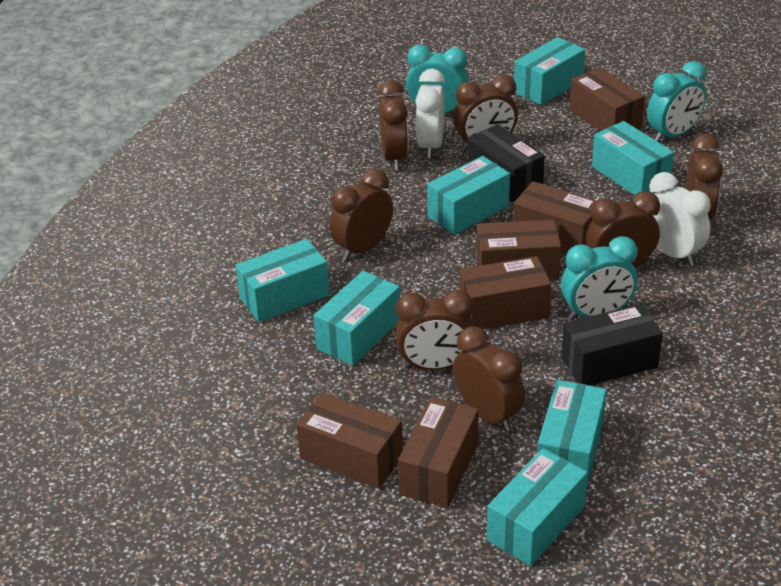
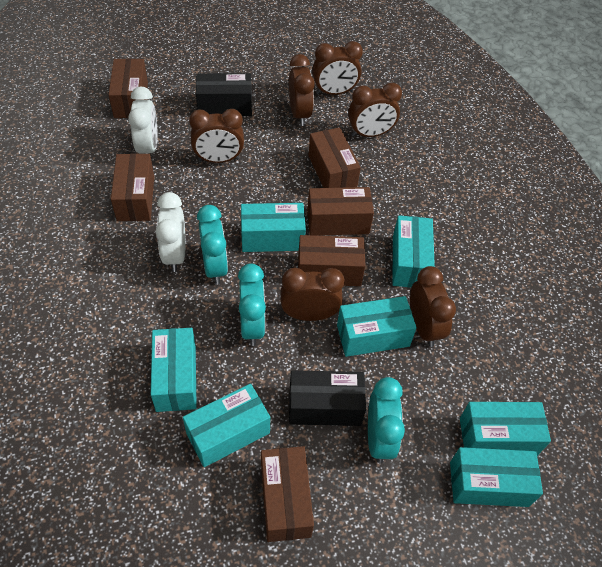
brown clock: [330,168,393,261] [378,80,408,170] [396,290,474,370] [453,75,518,151] [453,326,525,431] [586,191,660,267] [686,134,723,220] = 7 -> [189,109,244,163] [281,268,344,321] [289,54,315,126] [312,41,363,95] [348,83,402,137] [410,266,456,347] = 6

